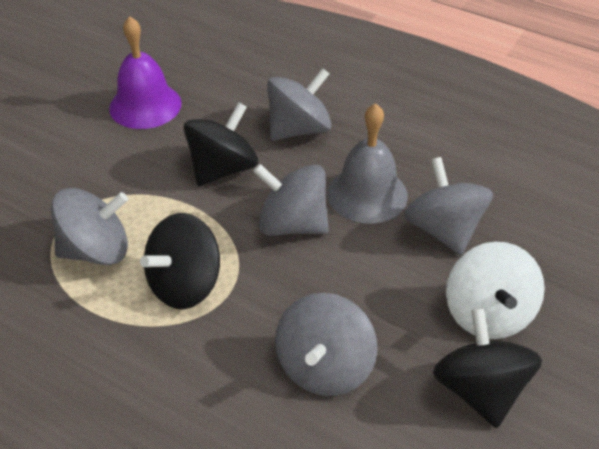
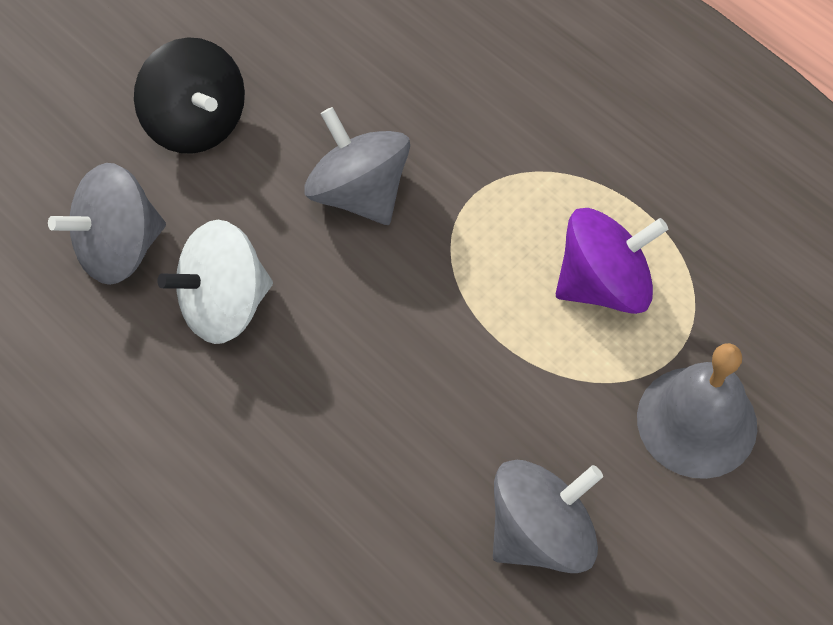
black spinning top: [140,213,220,309] [183,102,258,186] [433,308,542,428] = 3 -> [134,37,245,154] = 1
grey spinning top: [51,188,128,265] [253,164,329,236] [267,68,332,141] [275,293,377,396] [404,157,493,255] = 5 -> [48,163,166,285] [304,107,410,225] [493,460,603,573] = 3
purple bell: [109,16,182,129] = 1 -> none = 0
purple spinning top: none = 0 -> [556,208,668,314] = 1

